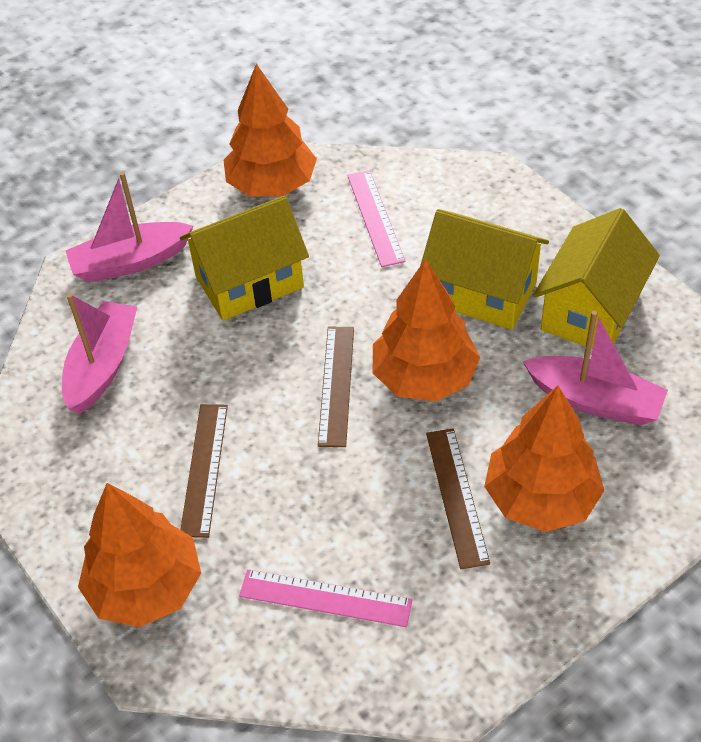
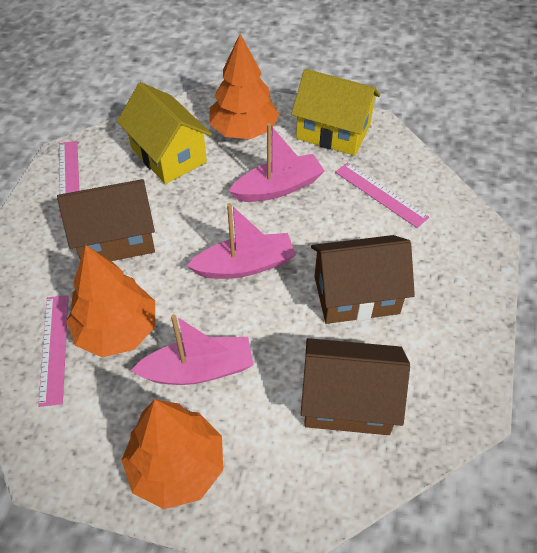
brown house: none = 0 -> [57,179,155,261] [301,338,410,435] [311,235,415,324] = 3
brown ruler: [180,404,228,538] [318,327,354,447] [426,428,490,569] = 3 -> none = 0
orange tree: [78,483,201,627] [224,64,317,197] [373,259,480,402] [484,386,604,532] = 4 -> [66,245,155,357] [121,400,223,509] [209,34,279,139] = 3
pink ruler: [239,569,413,627] [347,170,406,267] = 2 -> [38,295,69,407] [59,141,79,218] [335,163,429,228] = 3
yellow house: [180,196,309,321] [420,209,549,330] [533,208,660,349] = 3 -> [117,82,212,184] [291,69,380,156] = 2

